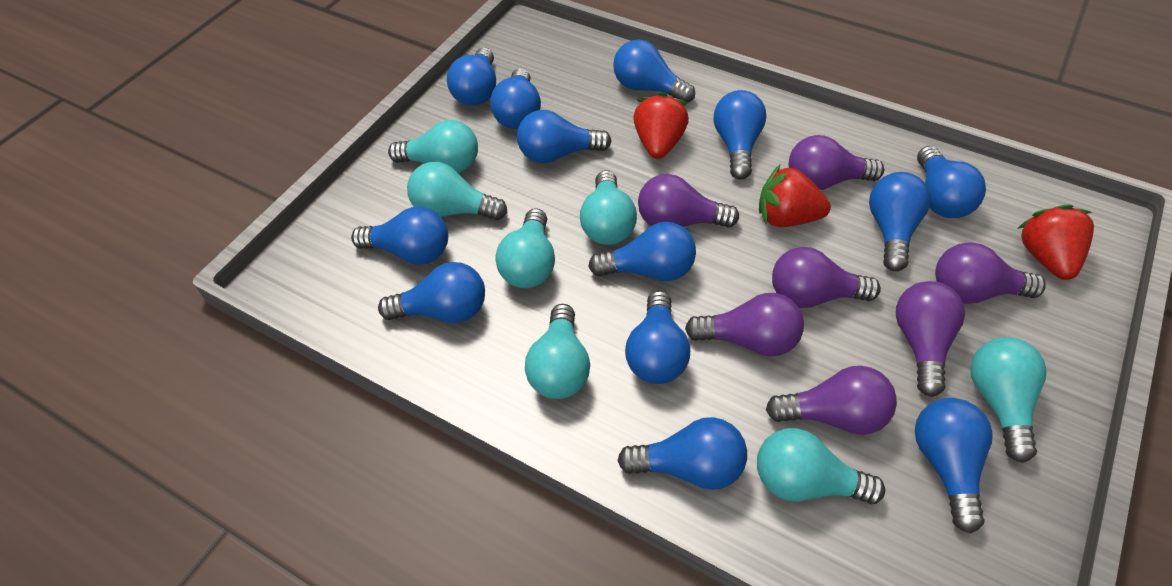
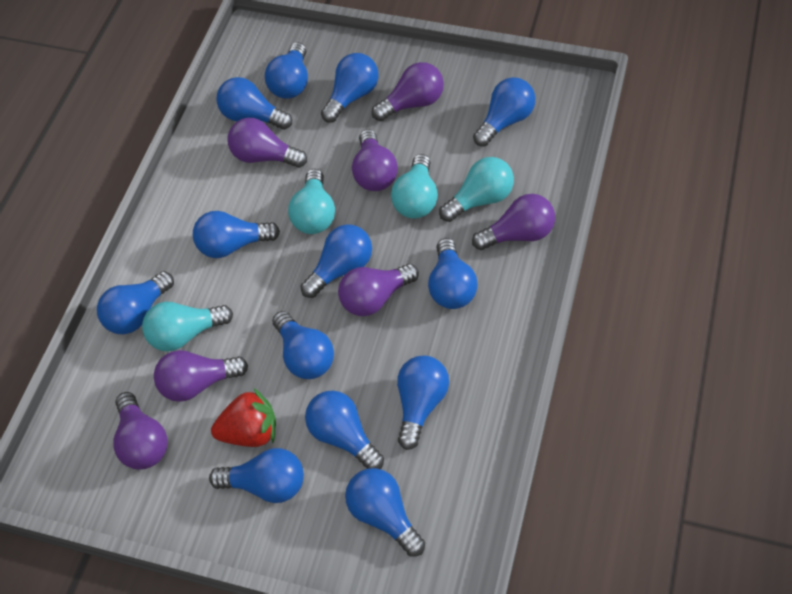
red strawberry: [633,92,689,159] [759,165,831,227] [1017,204,1094,280] = 3 -> [211,388,276,447] = 1
turquoise light bulb: [388,120,478,173] [407,162,507,220] [495,208,555,288] [525,304,590,399] [580,170,637,245] [757,428,885,504] [970,337,1047,463] = 7 -> [142,302,233,352] [288,169,335,234] [391,154,438,218] [439,157,514,222] = 4

